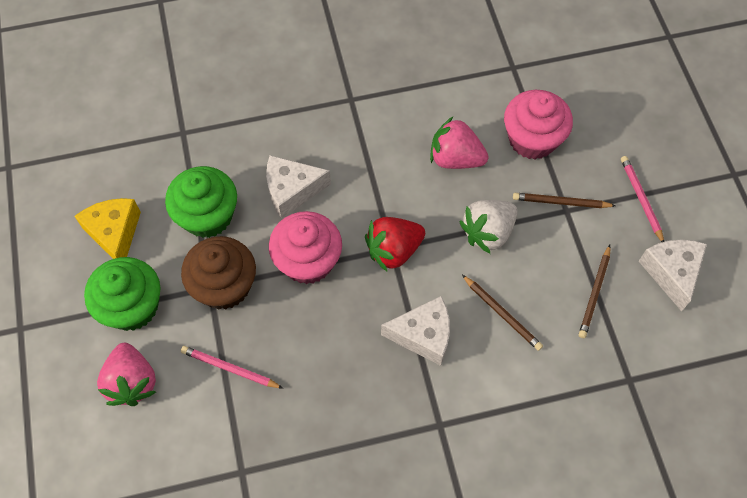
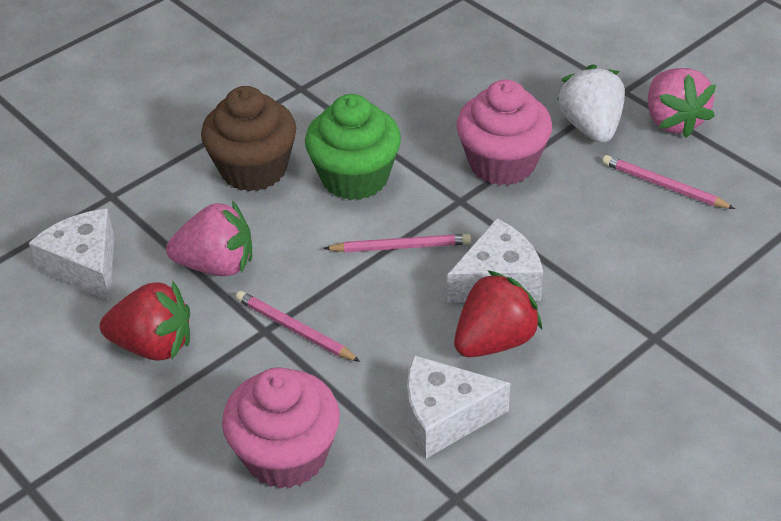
brown pencil: [462,275,543,351] [513,193,616,208] [579,245,610,338] = 3 -> none = 0
green cupcake: [84,257,160,331] [165,166,237,238] = 2 -> [305,94,401,200] = 1
pink pencil: [181,346,283,389] [621,156,664,242] = 2 -> [235,291,361,362] [323,234,471,253] [602,155,735,209] = 3
red strawberry: [365,217,425,271] = 1 -> [100,281,190,361] [454,270,542,357] = 2
yellow cheese: [74,198,141,259] = 1 -> none = 0

